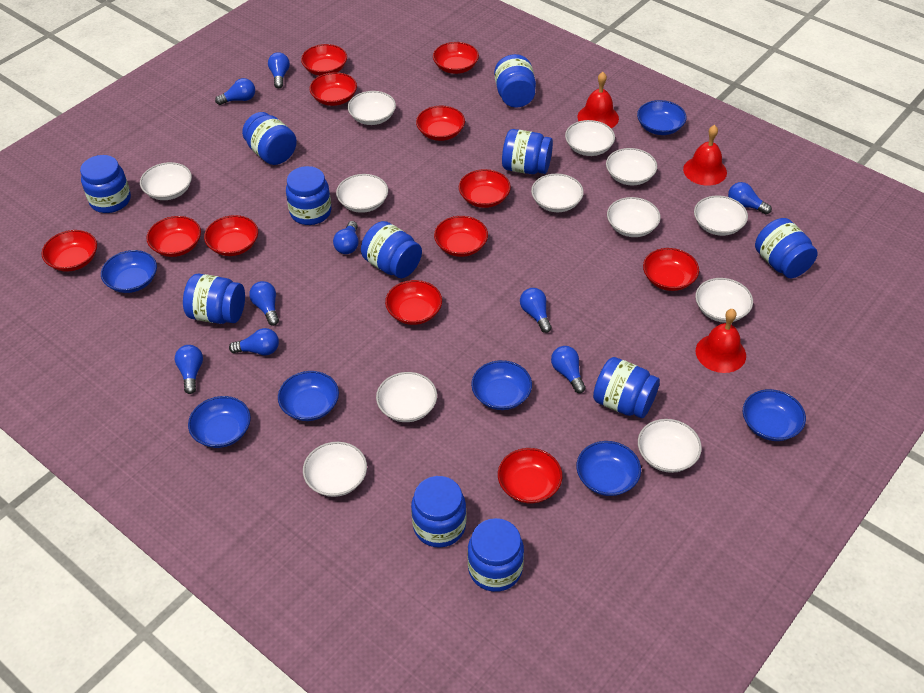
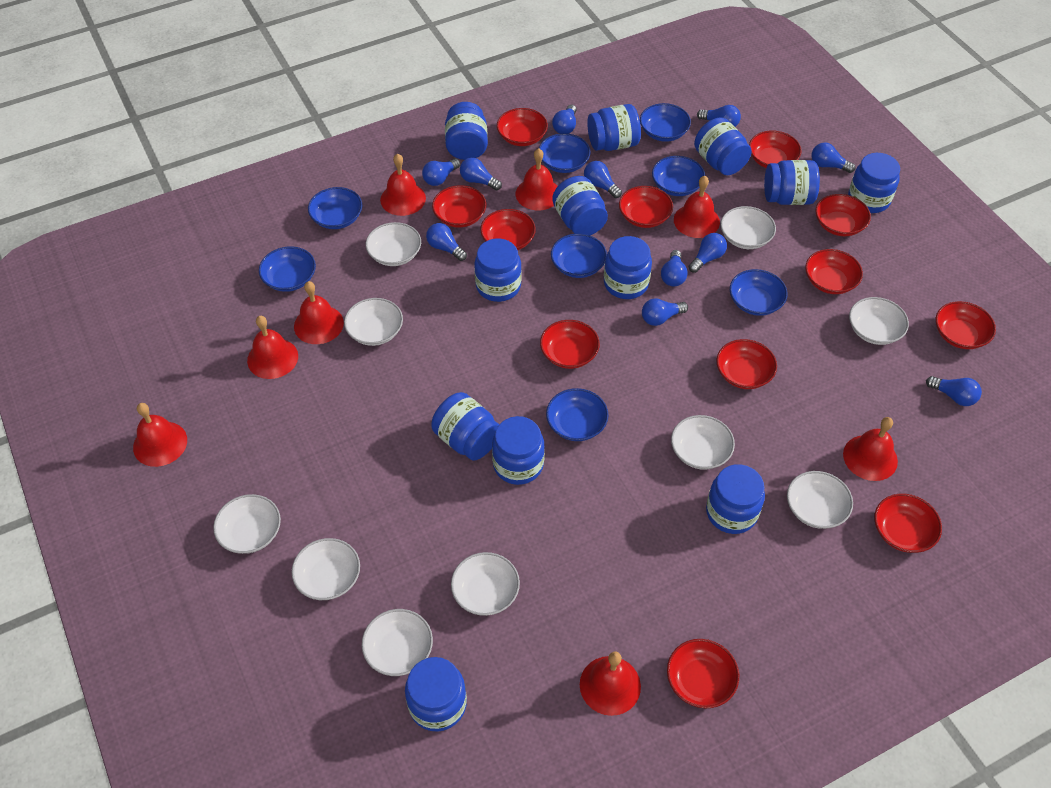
blue bowl: [101,250,157,293] [188,396,251,448] [278,371,339,421] [471,360,532,410] [576,441,641,496] [637,100,687,135] [743,389,806,441] = 7 -> [259,246,316,292] [308,187,362,229] [539,133,591,173] [546,388,609,441] [551,234,607,278] [640,103,691,142] [652,156,705,196] [730,269,788,316] = 8
blue jar: [80,155,131,213] [183,273,245,324] [242,112,297,165] [286,166,332,225] [361,221,422,278] [411,476,466,548] [468,518,524,592] [494,54,536,108] [502,129,553,174] [593,357,660,418] [755,218,818,278] = 11 -> [405,657,467,731] [431,392,499,461] [445,102,488,160] [474,238,522,302] [492,416,545,485] [552,176,608,235] [587,104,641,151] [604,236,652,299] [694,117,752,175] [706,464,765,534] [764,160,820,205] [848,153,900,213] = 12
blue light bulb: [175,345,203,394] [215,78,255,105] [229,328,279,355] [249,281,279,326] [268,52,290,88] [333,221,359,254] [520,288,552,333] [551,346,586,393] [728,182,772,214] = 9 -> [422,158,460,186] [426,223,467,261] [460,157,502,190] [552,105,577,134] [584,161,622,198] [642,298,688,326] [661,250,688,287] [688,233,727,273] [697,105,741,127] [811,142,855,173] [926,376,982,406] = 11
red bell: [578,72,619,128] [683,125,727,186] [696,309,746,373] = 3 -> [133,403,187,467] [247,316,298,379] [294,281,344,344] [380,154,426,216] [516,148,558,210] [580,652,641,716] [674,176,720,238] [843,417,898,481] = 8
white bowl: [140,162,192,200] [303,442,367,497] [336,174,388,213] [348,91,396,125] [376,372,437,422] [531,173,584,212] [565,120,615,156] [606,148,657,185] [607,197,661,237] [638,419,702,473] [694,196,748,236] [695,278,753,323] = 12 -> [213,494,281,554] [292,538,360,600] [344,298,403,346] [362,609,433,676] [366,222,421,266] [451,552,520,616] [671,415,735,470] [721,206,776,249] [787,471,853,529] [849,297,909,345] = 10

